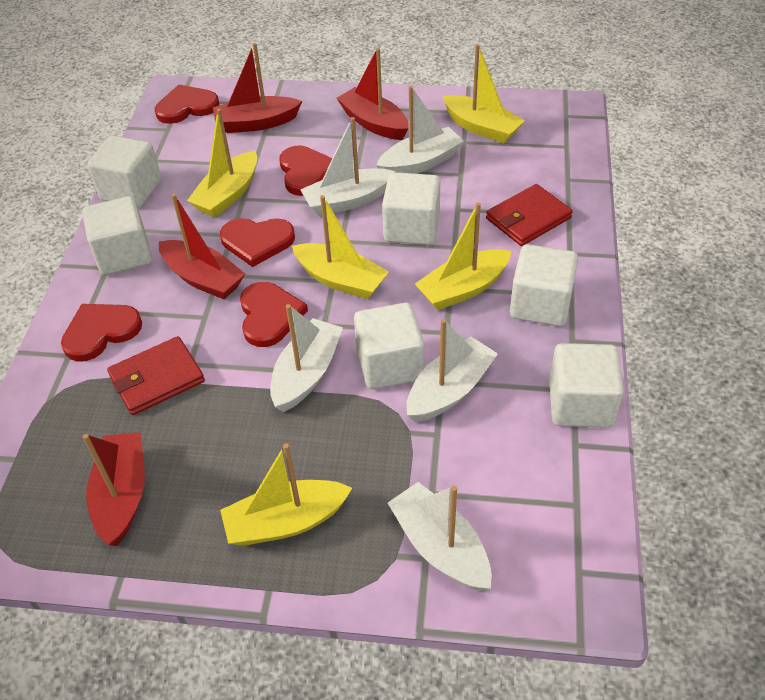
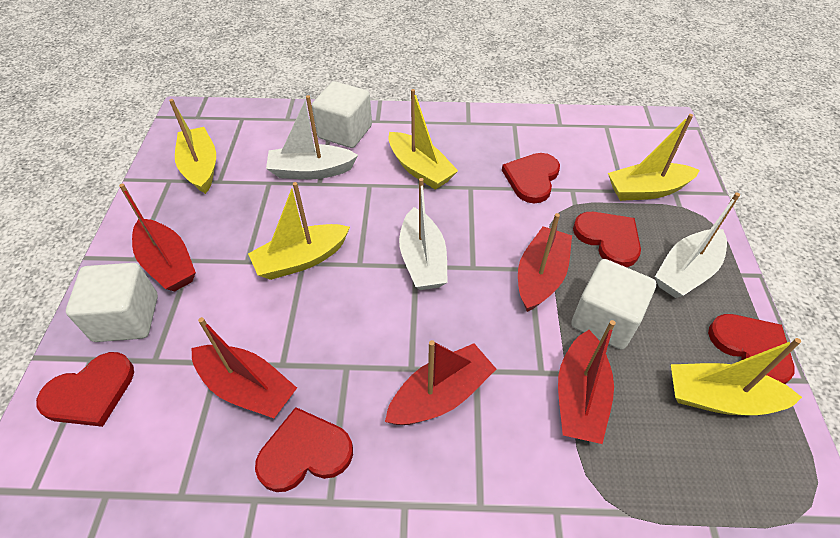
red boat: [83,432,145,546] [159,194,245,299] [213,43,302,133] [336,48,409,140] = 4 -> [119,184,196,291] [191,317,297,418] [385,340,496,425] [518,213,572,312] [558,320,616,444] = 5
red wallet: [107,336,205,415] [486,184,573,246] = 2 -> none = 0
white boat: [270,304,343,412] [300,117,396,216] [376,86,464,174] [388,482,492,591] [406,319,498,422] = 5 -> [266,95,358,179] [399,178,448,290] [655,193,740,298] = 3
white cube: [82,196,152,275] [88,135,161,207] [354,302,424,389] [382,172,440,245] [510,244,578,326] [549,343,624,428] = 6 -> [66,263,158,342] [312,81,372,148] [571,259,656,350] = 3

